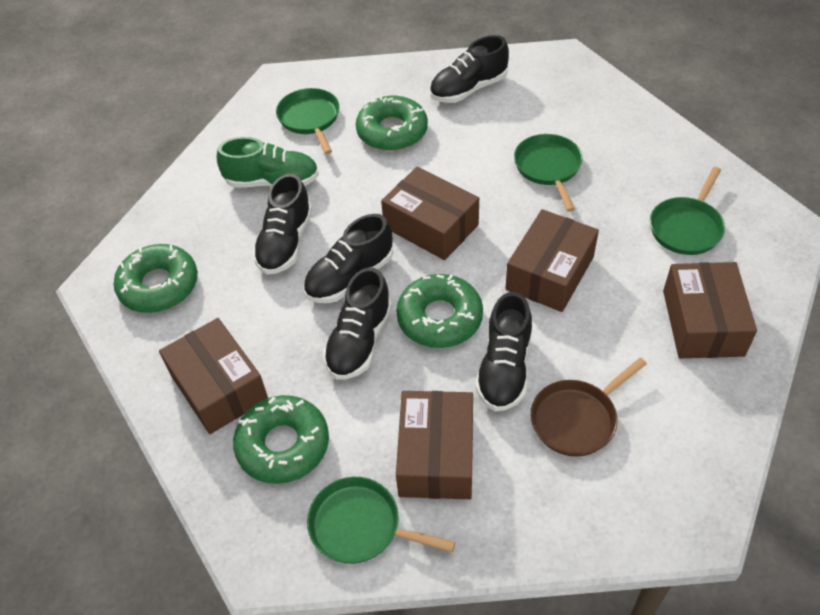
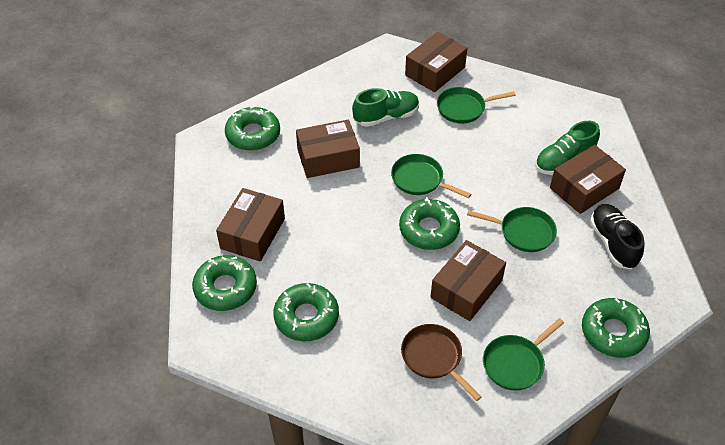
black shoe: [253,174,312,274] [303,214,393,303] [323,267,392,380] [430,35,509,103] [475,292,532,411] = 5 -> [590,204,644,269] = 1
green donut: [113,244,198,313] [233,395,329,484] [356,96,428,151] [396,274,483,348] = 4 -> [192,255,257,311] [225,106,280,151] [273,283,339,341] [399,197,460,250] [582,298,650,358] = 5
green shoe: [217,137,319,188] = 1 -> [352,88,419,127] [535,121,600,175] = 2

